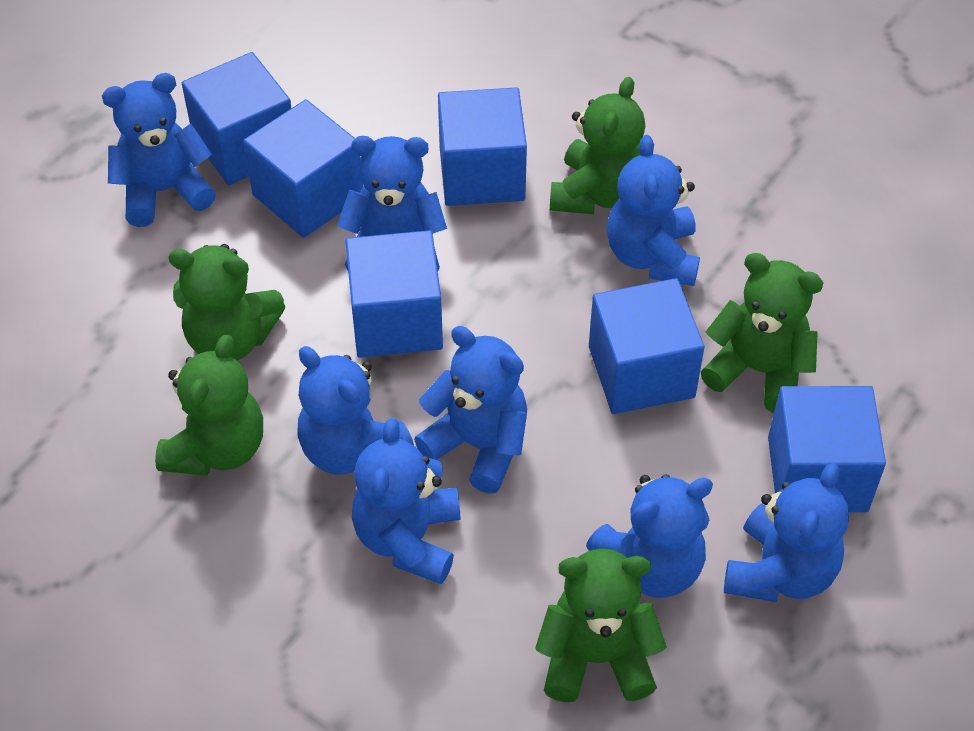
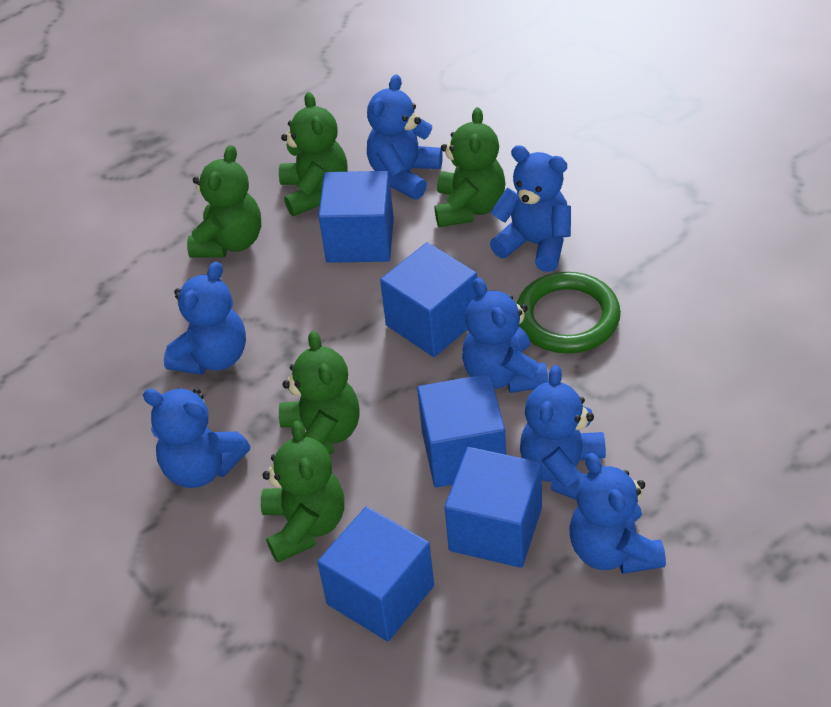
blue cube: [182,52,291,185] [243,99,363,238] [345,230,443,358] [438,87,527,206] [589,278,704,414] [768,386,886,512] = 6 -> [317,507,434,641] [318,171,394,263] [380,242,477,357] [417,374,506,488] [445,447,542,568] = 5
blue teddy bear: [102,73,216,227] [298,346,414,475] [337,136,447,270] [352,418,461,584] [414,326,527,494] [586,474,713,598] [607,135,700,286] [724,463,849,602] = 8 -> [143,388,250,488] [164,262,246,375] [367,75,443,199] [462,277,548,393] [490,145,571,272] [520,365,606,500] [569,453,666,574] = 7
green ring: none = 0 -> [516,272,621,354] = 1

